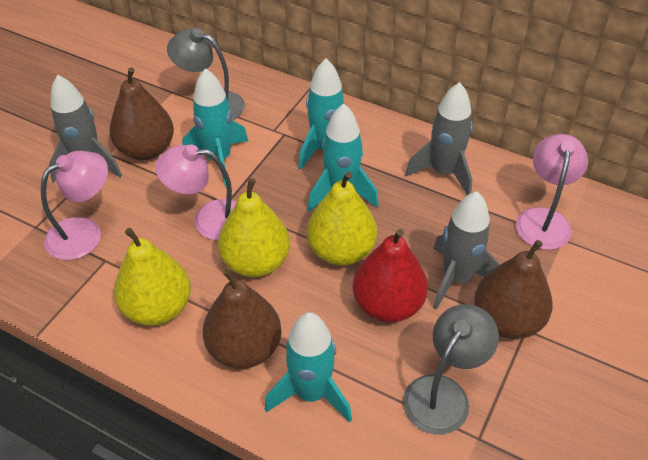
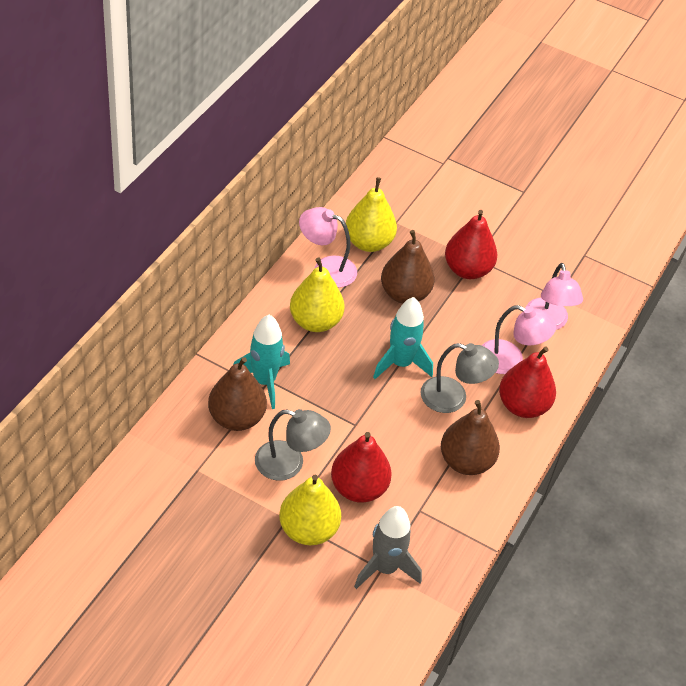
grey rocket: [49,75,122,183] [405,82,473,195] [433,191,500,310] = 3 -> [354,506,422,589] = 1
red pear: [353,229,428,322] = 1 -> [331,432,392,503] [445,210,497,279] [499,347,556,418] = 3
turquoise rocket: [182,68,248,186] [265,312,352,423] [298,59,363,170] [307,103,379,212] = 4 -> [233,315,290,409] [373,297,433,379] = 2

